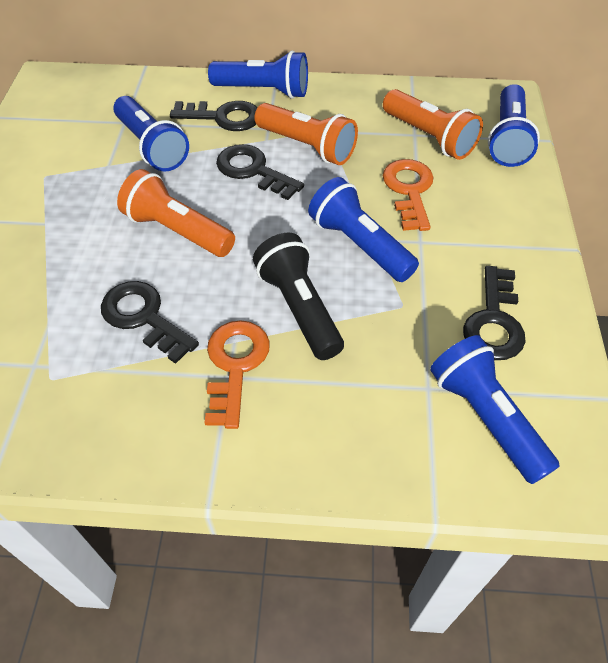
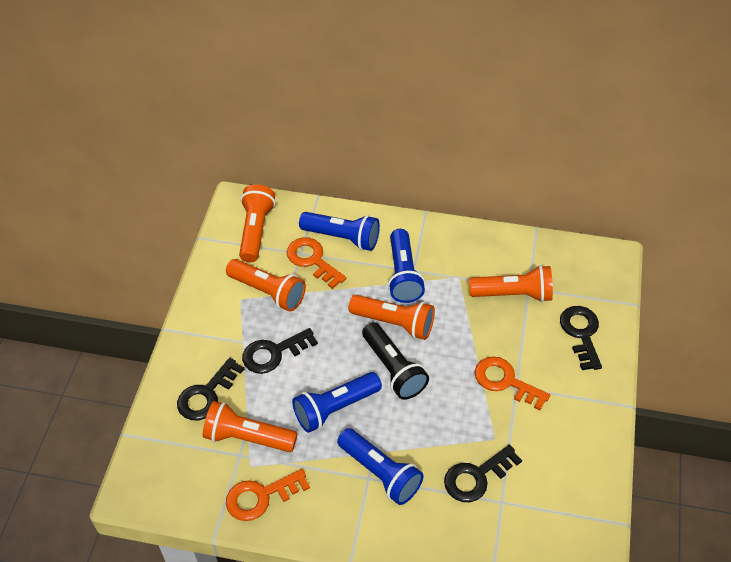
blue flashlight: [113,96,189,172] [208,50,308,99] [308,177,419,282] [430,335,560,484] [488,84,540,167] = 5 -> [292,372,382,433] [299,212,380,251] [337,428,424,505] [388,229,425,303] = 4
orange flashlight: [117,169,235,257] [254,103,358,165] [383,89,483,160] = 3 -> [203,401,298,452] [226,259,306,312] [239,184,275,262] [348,295,435,340] [469,265,553,302] = 5
orange key: [205,320,270,429] [383,159,434,231] = 2 -> [226,469,310,521] [287,237,346,289] [475,357,550,410] = 3

